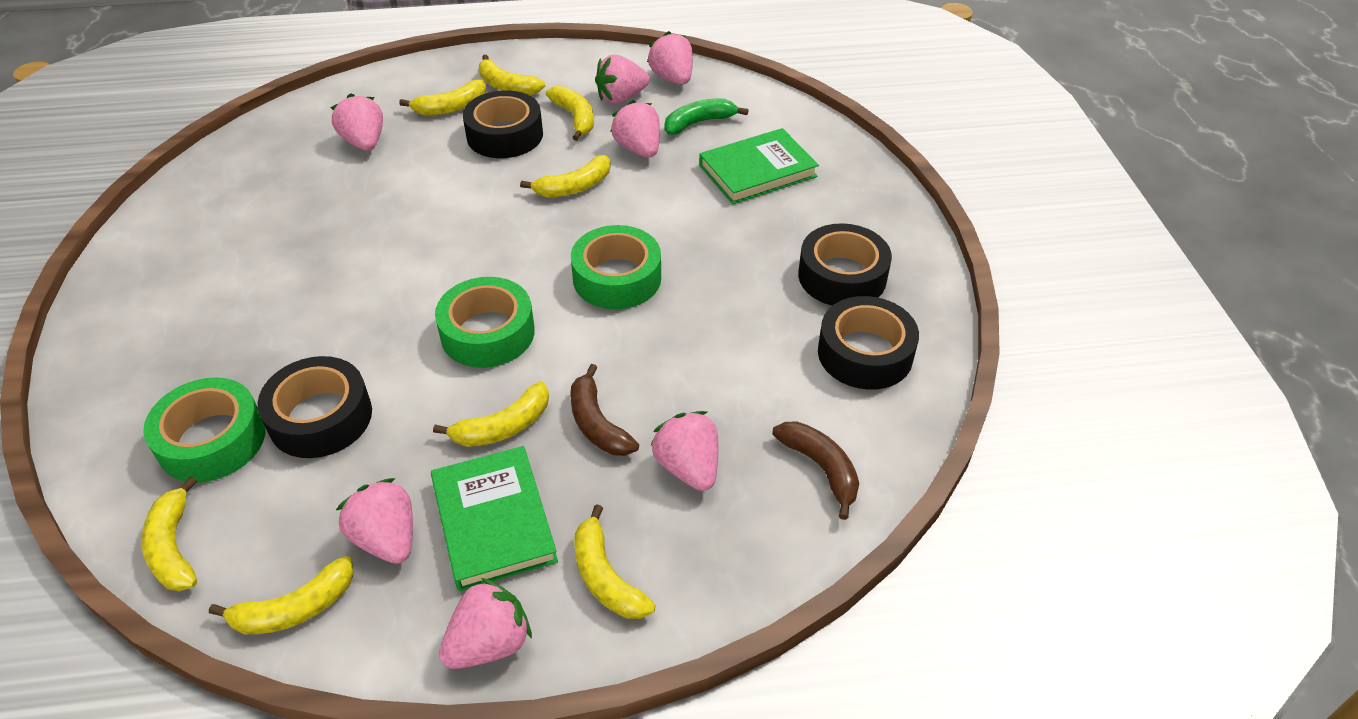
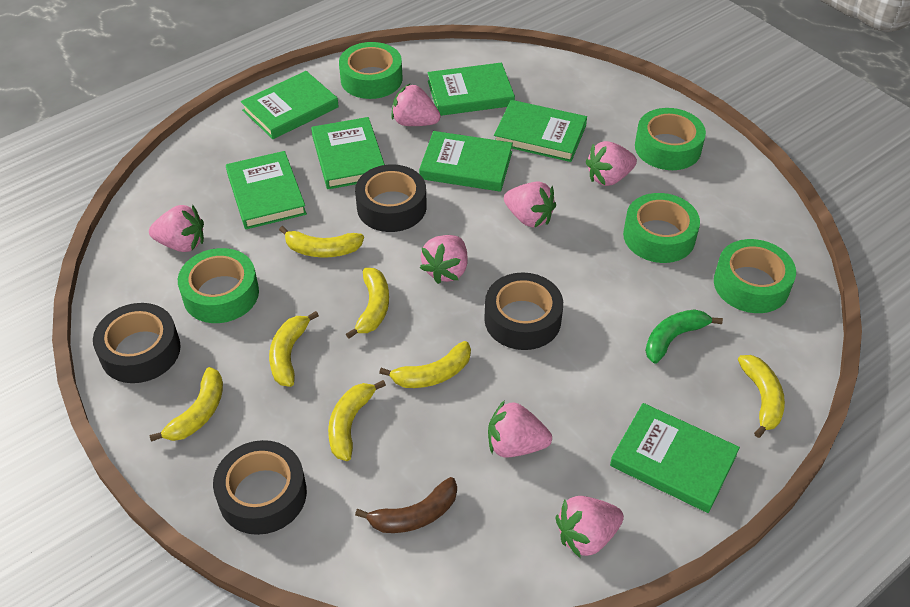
brown banana: [570,364,639,456] [772,421,859,520] = 2 -> [355,477,457,533] = 1
green book: [431,446,558,591] [699,128,819,204] = 2 -> [226,151,307,229] [241,71,339,139] [311,117,385,189] [419,131,513,192] [427,63,515,116] [494,100,587,162] [610,403,740,513] = 7
green tape: [143,377,265,482] [435,277,535,368] [571,225,661,309] = 3 -> [178,248,259,323] [339,42,403,99] [623,193,700,263] [635,108,706,170] [714,239,796,313] = 5
yellow banana: [142,476,197,591] [209,556,354,634] [399,80,486,115] [433,382,549,447] [479,55,545,95] [520,155,611,197] [546,86,594,141] [574,504,656,619] = 8 -> [149,367,223,442] [269,311,319,387] [279,226,364,257] [328,380,386,461] [346,268,389,339] [379,341,471,388] [738,355,785,438] = 7

